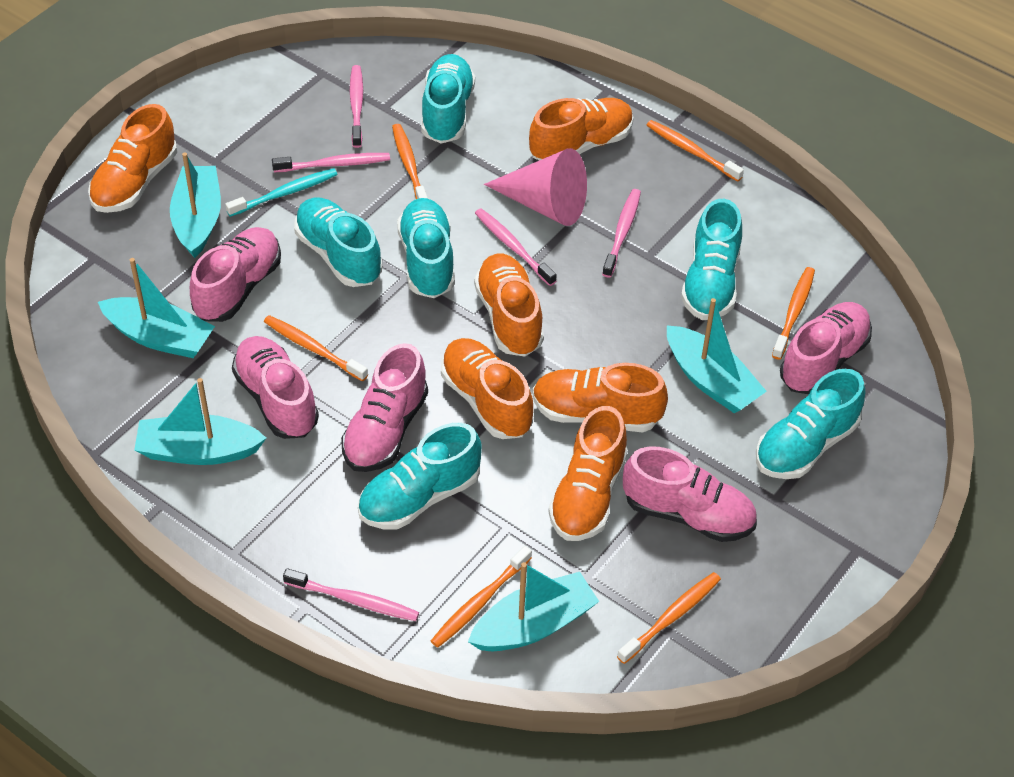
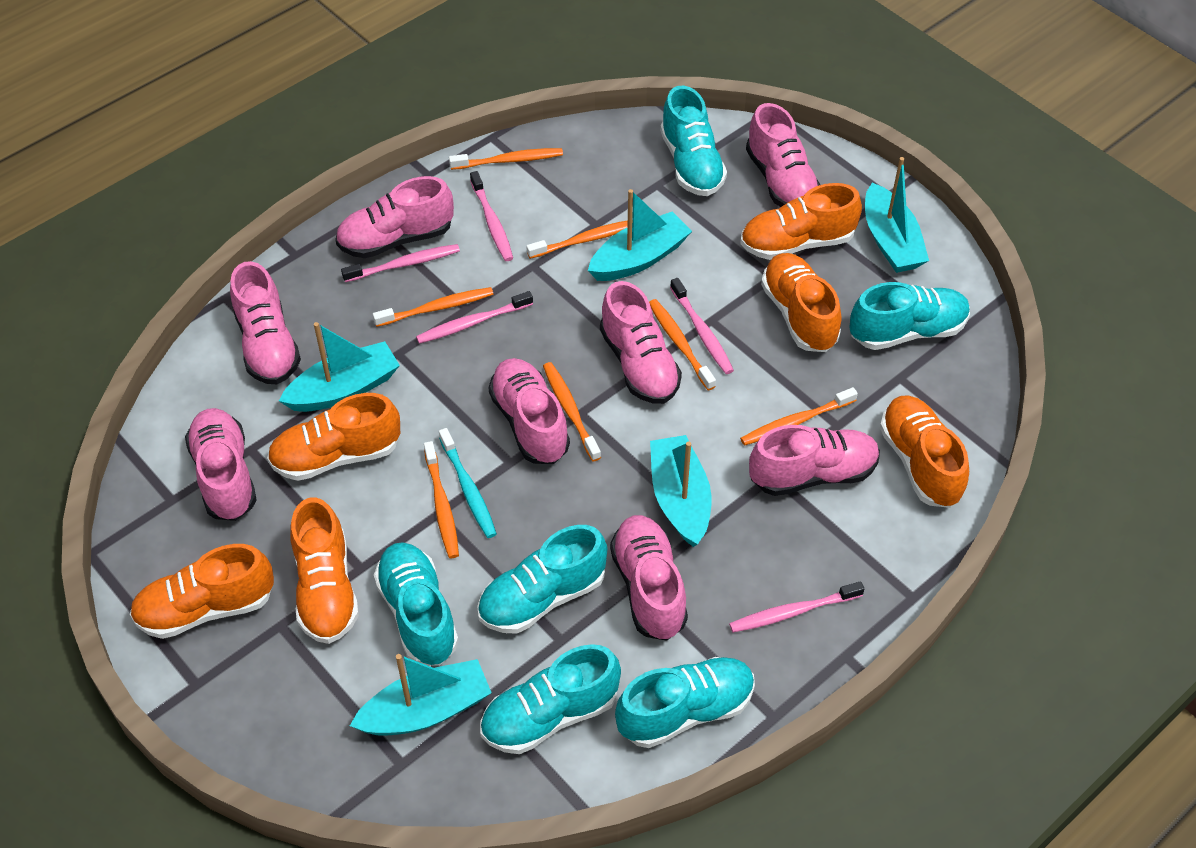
orange toothbrush: [264,315,368,381] [392,124,428,199] [431,546,532,648] [617,572,721,664] [647,120,744,182] [772,267,815,360] = 6 -> [373,287,493,327] [424,441,459,558] [449,148,563,170] [526,220,628,259] [543,362,601,461] [649,299,716,390] [740,387,858,446] = 7
pink cone: [484,148,587,226] = 1 -> none = 0
pink shoe: [190,227,281,322] [232,336,319,439] [341,343,428,472] [623,446,757,542] [780,302,872,394] = 5 -> [185,408,257,521] [230,261,301,384] [335,176,454,258] [488,358,570,464] [600,281,682,404] [610,515,688,641] [746,103,820,207] [749,425,880,496] = 8

